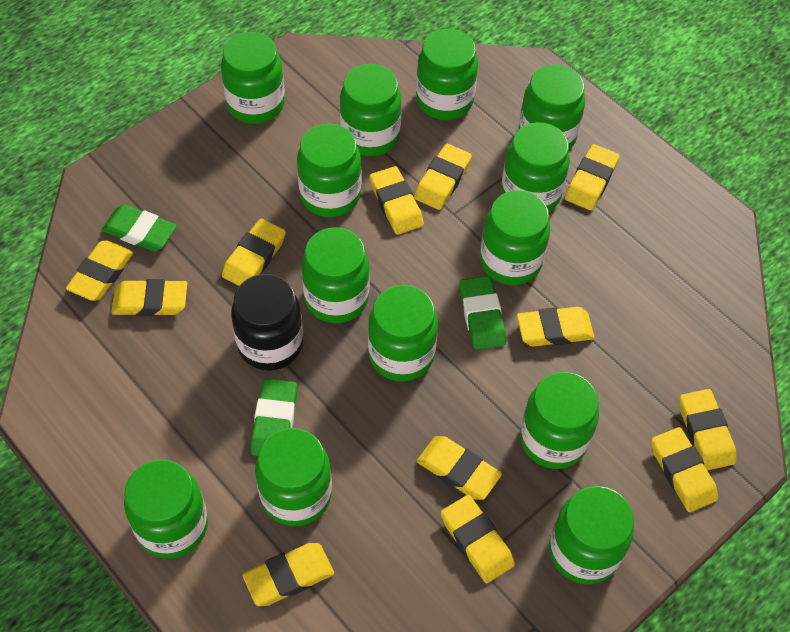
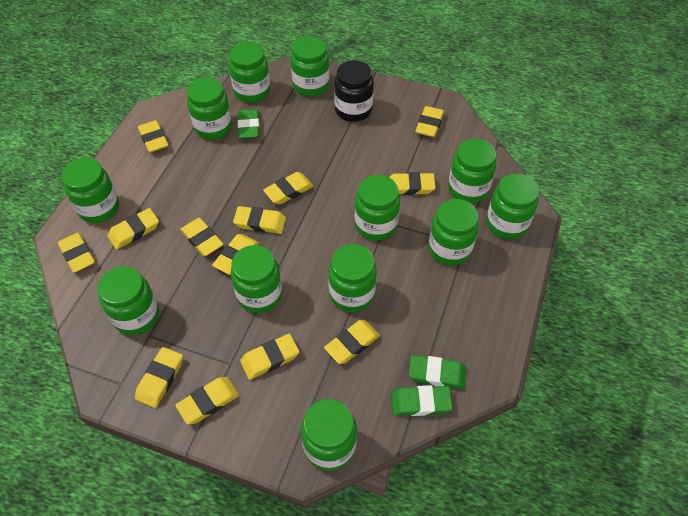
green jar: [124,460,208,558] [221,32,285,124] [255,428,332,526] [297,123,361,217] [301,227,370,323] [340,64,402,156] [368,285,438,381] [416,29,478,120] [480,190,550,285] [501,122,570,212] [518,65,585,150] [520,372,599,469] [549,486,634,584] = 13 -> [62,158,119,223] [98,266,159,335] [187,77,232,140] [229,42,271,103] [231,245,282,313] [291,36,330,96] [301,399,357,471] [328,244,377,312] [355,175,400,241] [428,199,479,266] [448,139,496,203] [486,174,539,239] = 12
yellow eraser: [66,241,134,301] [111,279,187,316] [222,218,286,286] [242,543,334,606] [369,166,424,235] [414,144,472,210] [417,436,502,500] [441,495,515,583] [517,307,594,346] [565,144,619,210] [651,427,718,512] [679,389,736,470] = 12 -> [57,232,95,273] [107,208,159,250] [135,347,183,408] [138,120,169,153] [175,377,239,424] [180,218,224,256] [212,234,259,275] [233,206,286,234] [240,334,299,380] [263,172,314,205] [324,320,380,364] [389,172,436,195] [415,106,444,137] = 13

